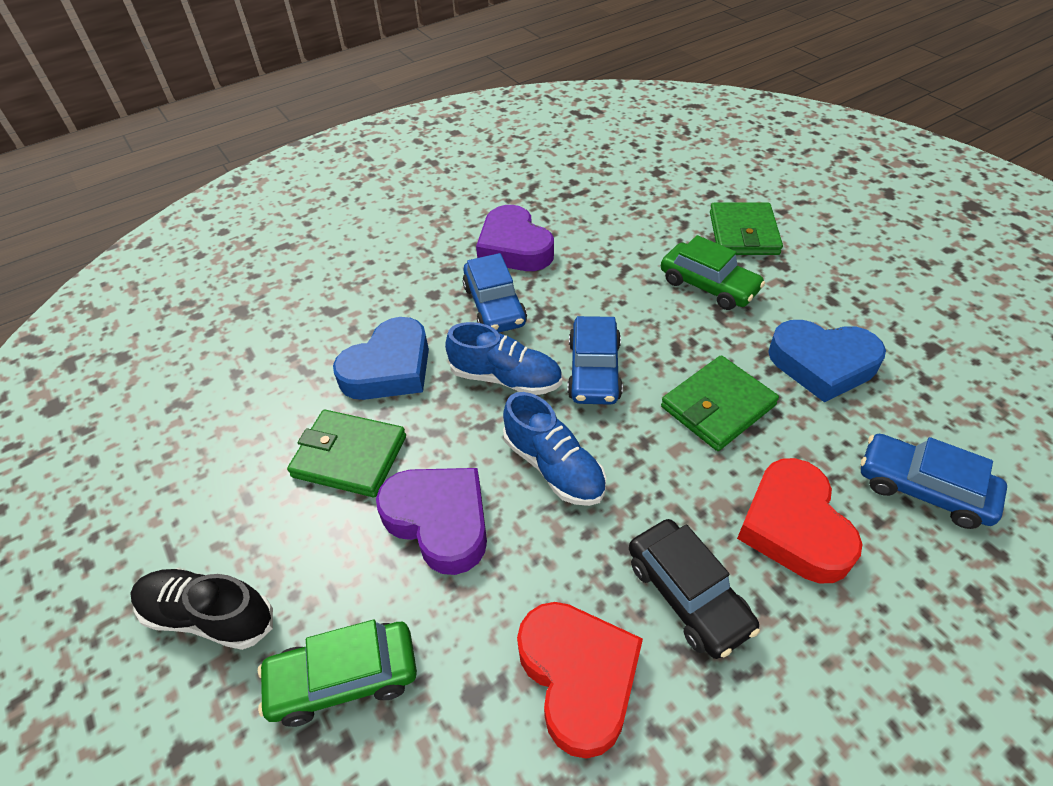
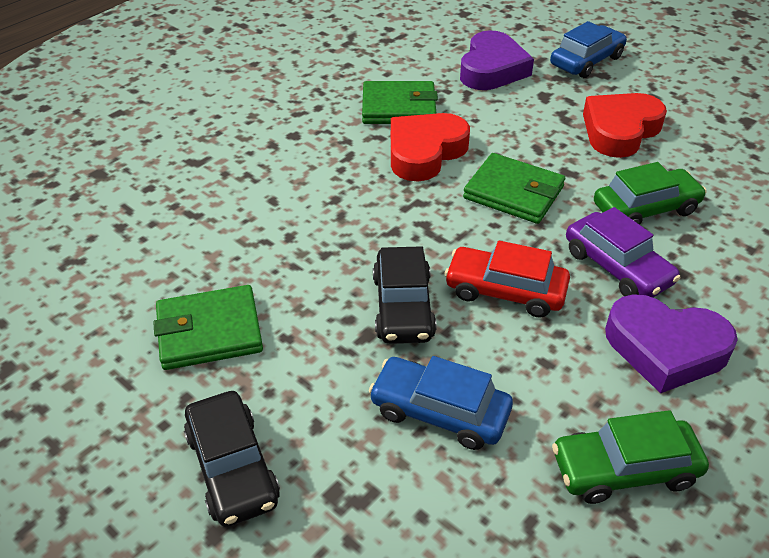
black car: [629,519,760,659] = 1 -> [184,391,280,527] [373,246,436,344] = 2
black shoe: [130,568,273,650] = 1 -> none = 0
blue car: [463,253,527,333] [567,316,623,405] [861,434,1007,529] = 3 -> [369,356,513,450] [550,21,627,78] = 2
blue heart: [333,317,429,400] [768,320,886,402] = 2 -> none = 0
blue shoe: [445,322,562,395] [503,392,606,506] = 2 -> none = 0
purple car: none = 0 -> [566,207,681,298] = 1
red car: none = 0 -> [444,241,570,318] = 1

